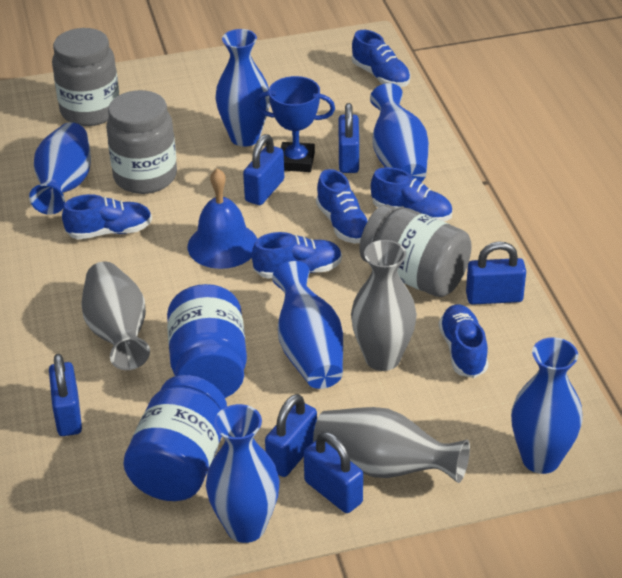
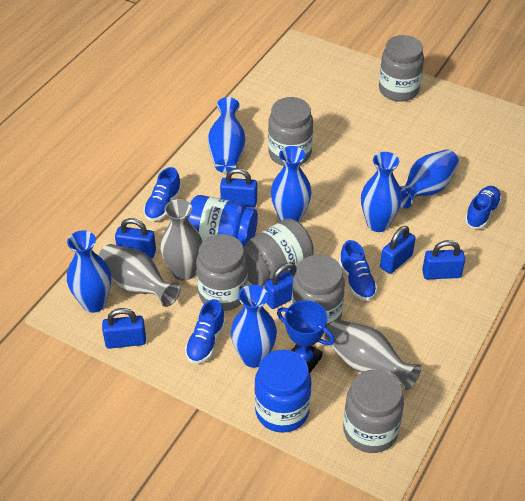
blue bell: [188,168,257,269] = 1 -> none = 0
blue shoe: [62,194,152,239] [252,232,342,279] [316,169,368,243] [352,30,411,87] [371,167,452,222] [439,304,488,378] = 6 -> [144,167,182,221] [185,299,226,364] [339,240,378,301] [465,186,502,229] = 4
grey jar: [52,28,119,126] [106,90,177,194] [359,204,472,297] = 3 -> [196,234,248,311] [243,218,314,286] [268,97,313,166] [292,254,345,328] [343,369,404,453] [379,35,424,102] = 6

